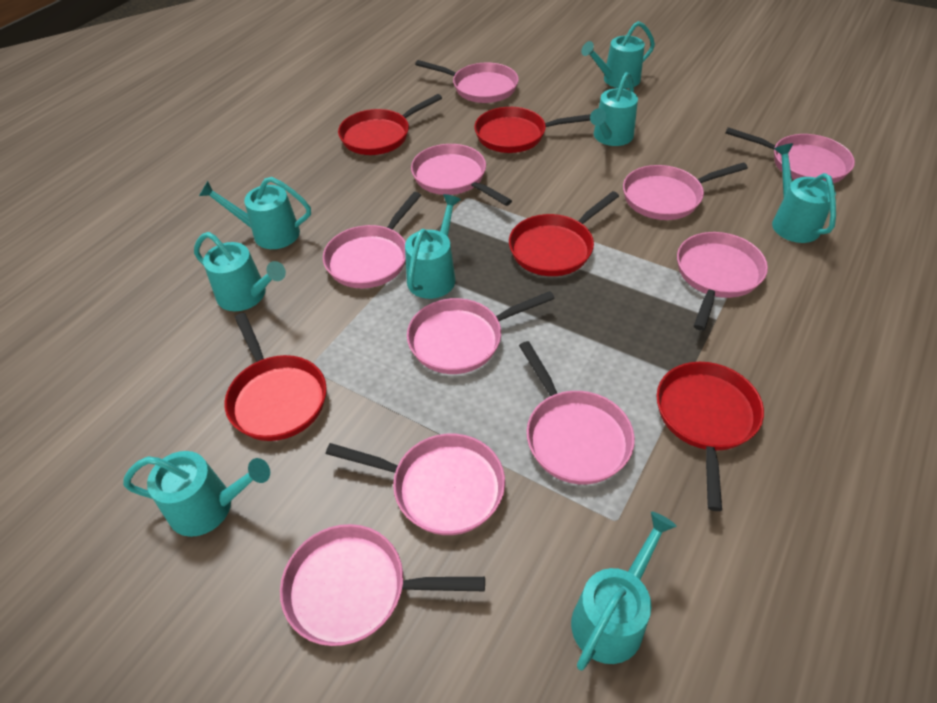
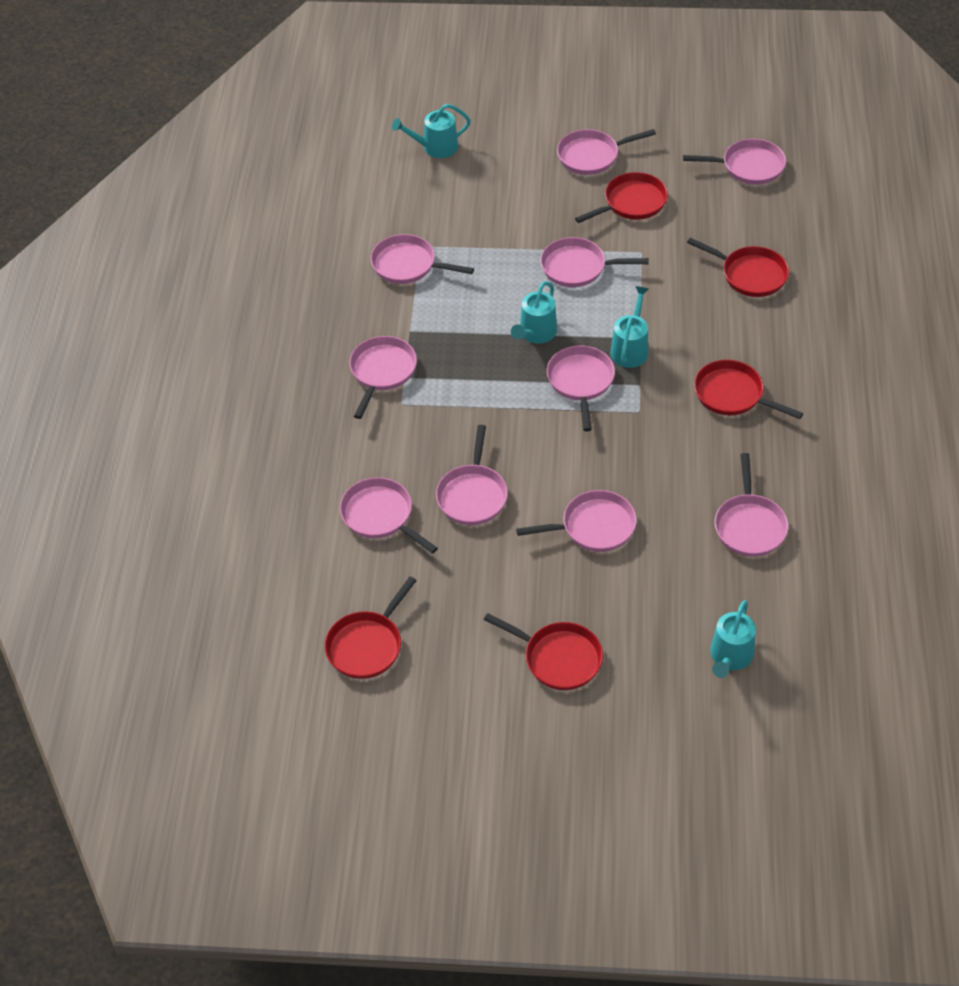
turquoise watering can: [123,451,270,537] [194,232,286,311] [199,177,311,249] [405,194,461,299] [571,512,677,671] [581,21,655,89] [590,72,638,146] [772,143,836,243] = 8 -> [392,104,471,158] [511,281,557,343] [610,286,649,368] [710,600,756,678] = 4

